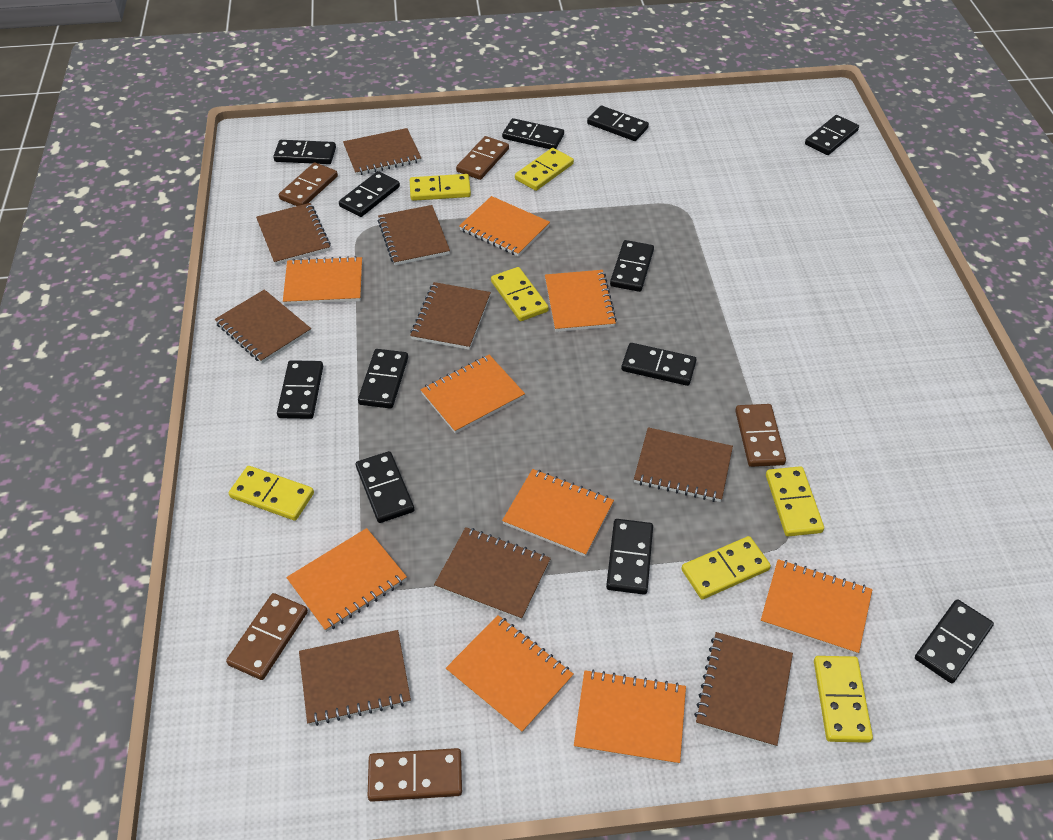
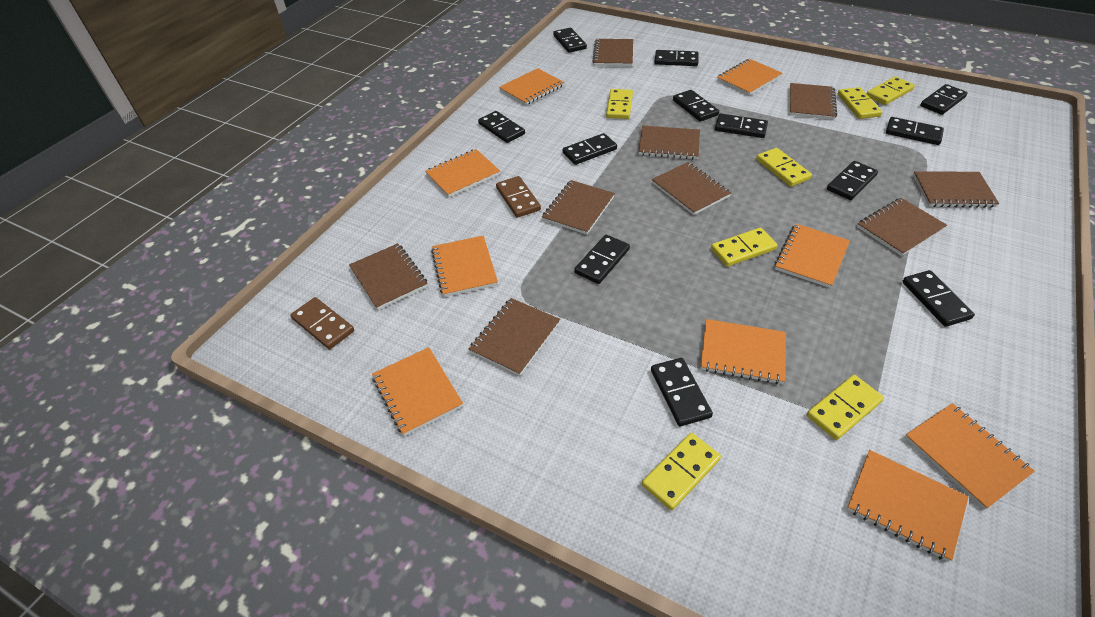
brown domino: [226,593,308,680] [279,162,338,206] [368,748,462,802] [456,136,509,180] [735,404,786,467] = 5 -> [291,297,354,349] [496,176,541,218] = 2

